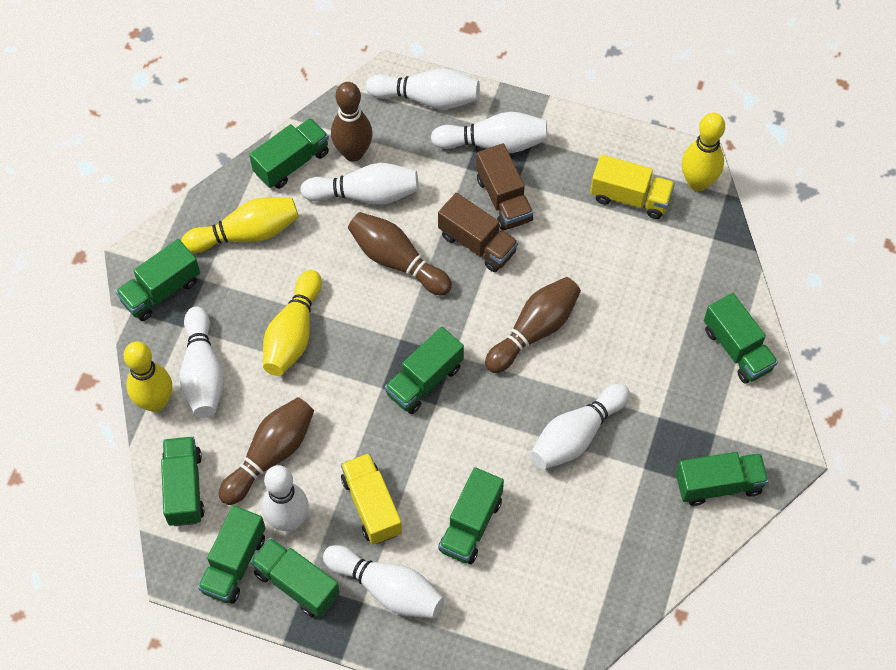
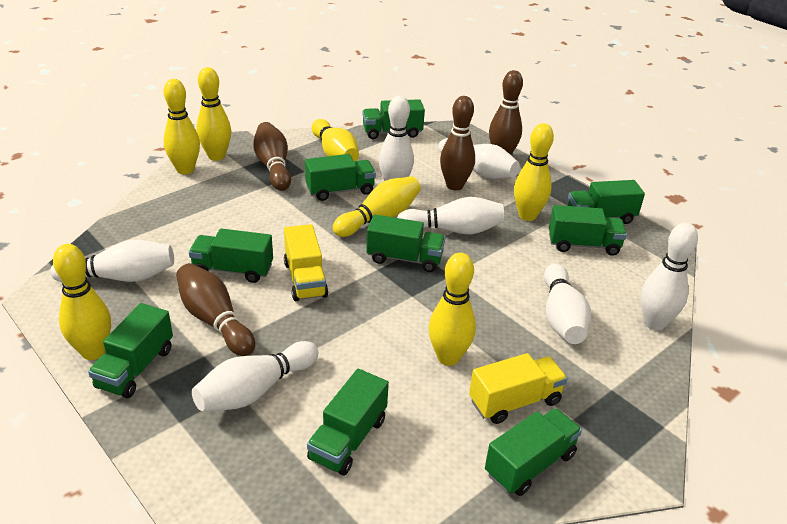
brown truck: [438,193,518,272] [476,143,533,231] = 2 -> none = 0
yellow bowling pin: [124,341,172,412] [181,197,299,253] [263,270,322,376] [682,113,725,191] = 4 -> [53,244,111,360] [164,79,200,175] [196,67,231,161] [312,119,359,161] [333,176,421,237] [429,253,476,366] [514,123,554,221] = 7

